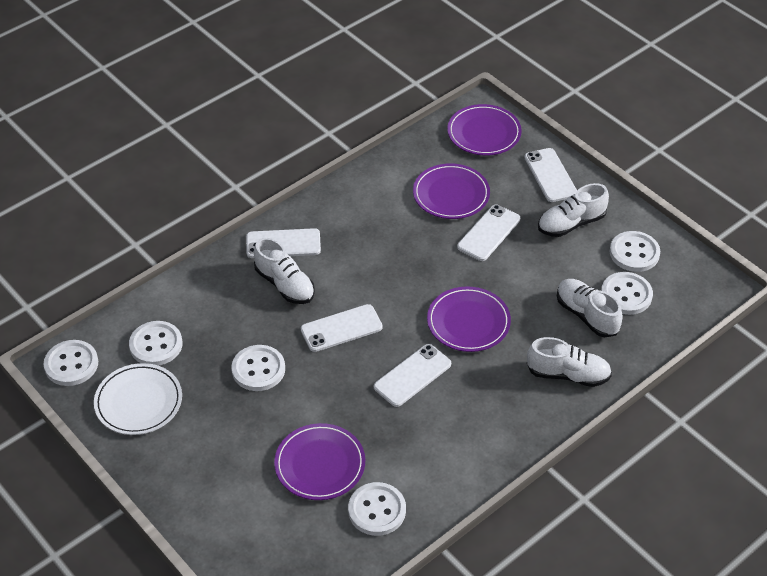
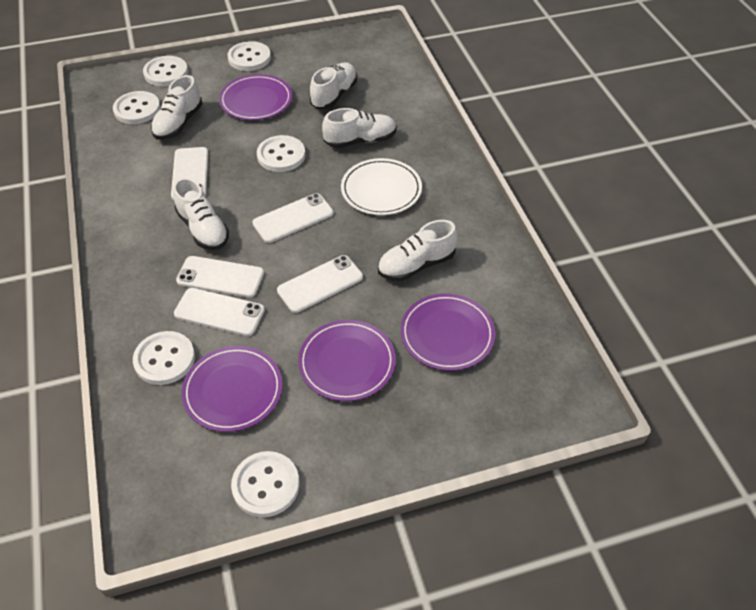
white shoe: [254,238,315,304] [527,337,612,387] [538,183,609,237] [557,279,623,337] = 4 -> [151,75,203,140] [173,178,229,250] [310,62,357,109] [322,108,397,148] [378,220,458,281] = 5

